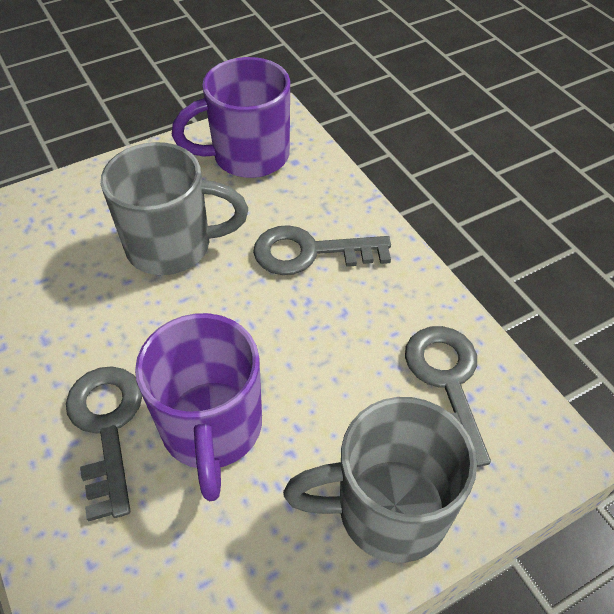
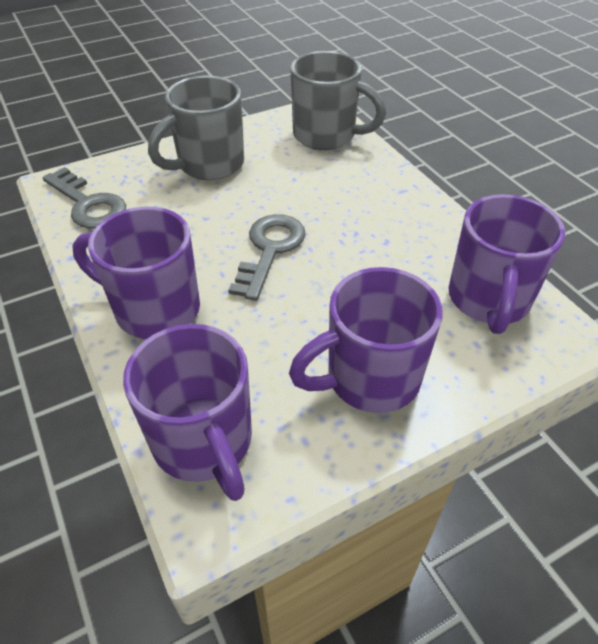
grey key: [66,366,142,522] [253,225,391,275] [405,326,491,467] = 3 -> [43,167,126,229] [228,214,306,301] = 2
purple mug: [135,313,262,501] [172,57,290,178] = 2 -> [72,207,200,339] [123,324,252,501] [289,267,443,413] [448,194,565,334] = 4

